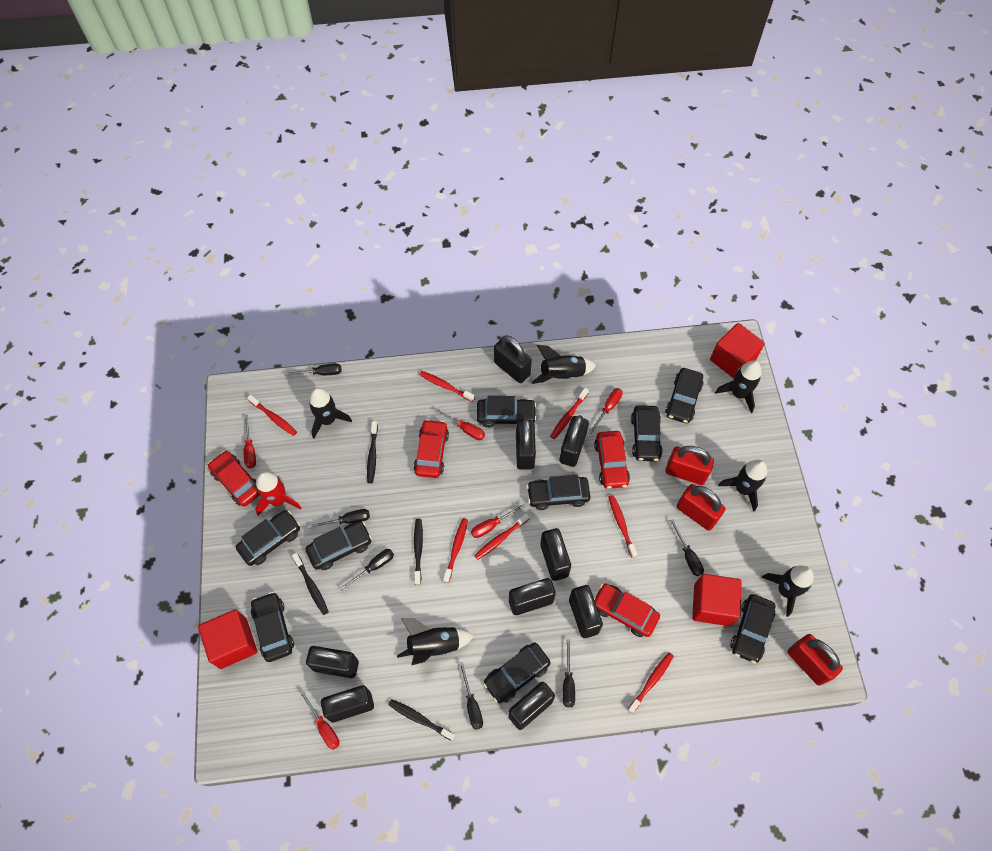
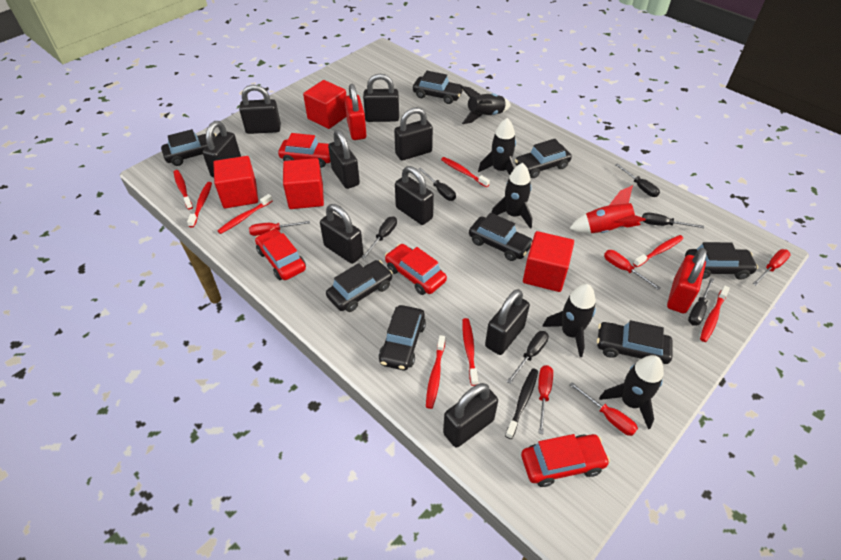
black car: [236,510,300,566] [251,592,294,662] [306,521,372,570] [477,396,537,428] [483,643,551,703] [527,475,590,510] [631,405,663,461] [665,368,704,423] [730,594,775,664] = 9 -> [161,129,217,166] [326,260,393,312] [379,305,426,370] [413,71,463,104] [469,213,533,261] [515,139,572,178] [597,320,673,364] [685,242,758,280] = 8
black rocket: [309,388,352,438] [397,618,474,666] [531,345,596,384] [715,360,761,413] [718,460,767,512] [762,565,814,617] = 6 -> [461,86,511,124] [478,118,516,175] [491,163,532,229] [542,284,596,357] [599,355,664,429] = 5
black toothbrush: [292,553,329,615] [367,421,378,483] [388,699,455,741] [414,519,423,585] = 4 -> [505,368,538,439] = 1
red cube: [198,609,257,669] [692,574,742,626] [710,323,765,379] = 3 -> [213,156,258,208] [283,158,324,209] [303,80,347,129] [523,231,574,292] = 4
red padlock: [665,446,714,485] [677,484,726,531] [787,634,843,686] = 3 -> [345,84,366,140] [667,248,707,314] = 2
red toothbrush: [247,395,297,436] [419,371,475,402] [443,518,468,583] [474,513,530,560] [550,388,589,439] [609,495,638,558] [628,653,674,714] = 7 -> [174,170,193,210] [187,182,212,228] [217,194,273,234] [426,335,445,409] [441,157,490,187] [462,318,478,386] [633,235,684,267] [700,286,730,342] = 8

